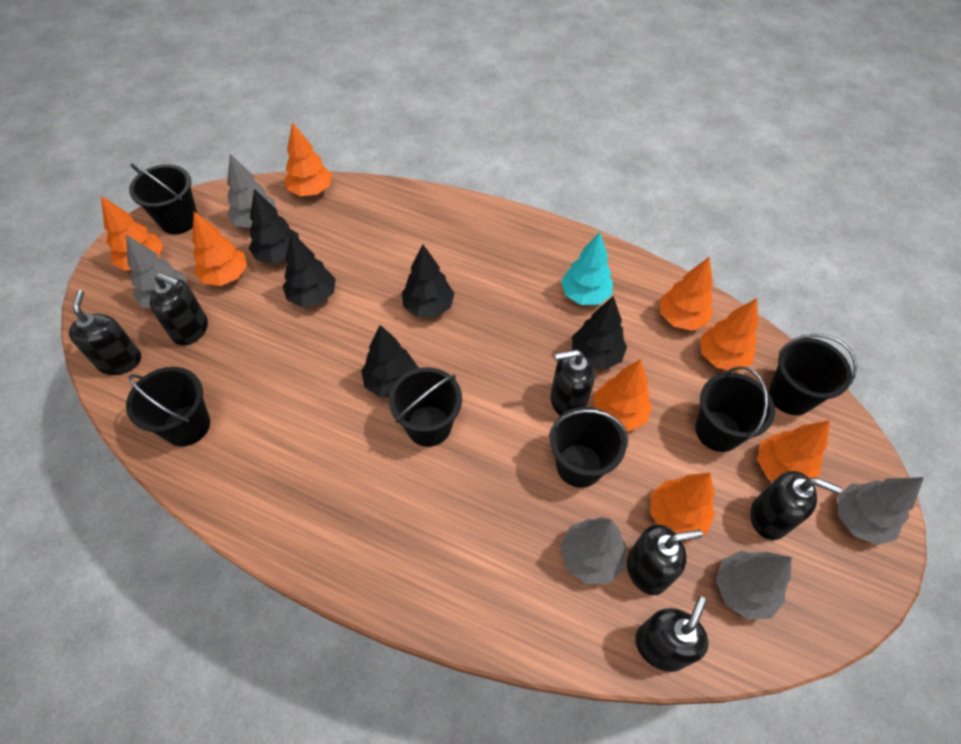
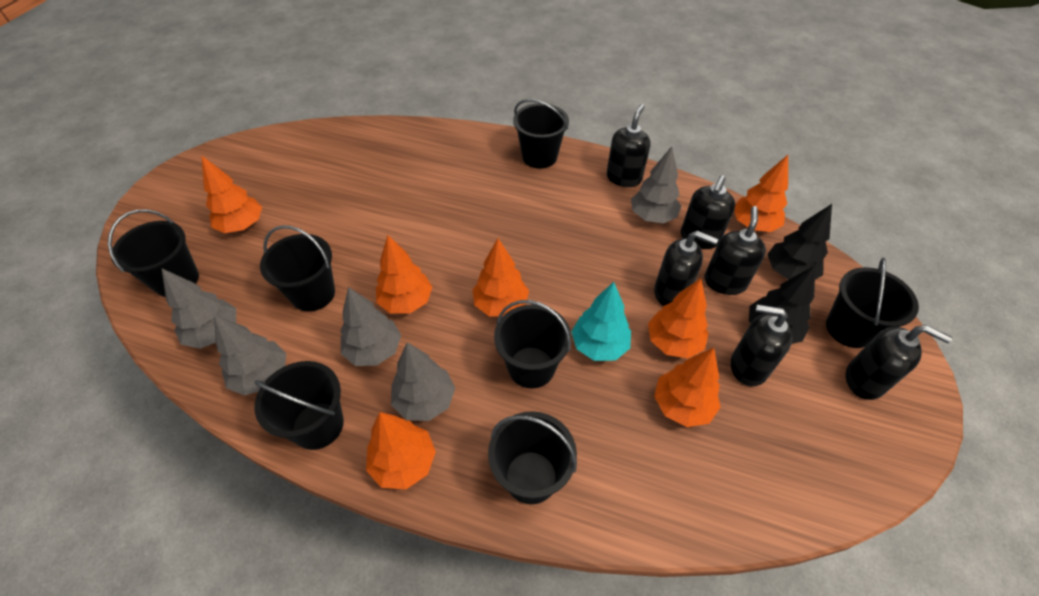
black bucket: [126,367,210,446] [129,163,197,234] [389,367,462,447] [549,407,628,488] [695,366,775,452] [769,334,857,415] = 6 -> [108,210,199,297] [254,361,344,450] [260,225,335,312] [488,411,577,504] [494,300,571,388] [513,99,569,169] [826,257,919,348] = 7
black tree: [249,189,299,264] [283,233,336,307] [361,325,419,397] [402,244,455,317] [572,296,627,369] = 5 -> [749,266,815,344] [767,204,832,280] = 2
orange tree: [101,196,163,270] [192,212,247,286] [285,122,332,196] [594,359,652,432] [650,473,715,541] [660,257,713,331] [700,298,758,372] [757,420,830,481] = 8 -> [201,155,262,233] [366,412,436,489] [376,235,432,313] [472,238,529,317] [648,278,709,358] [654,348,721,427] [734,155,788,232] = 7

